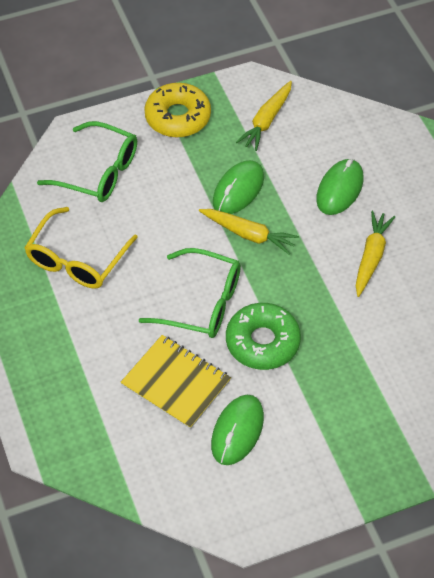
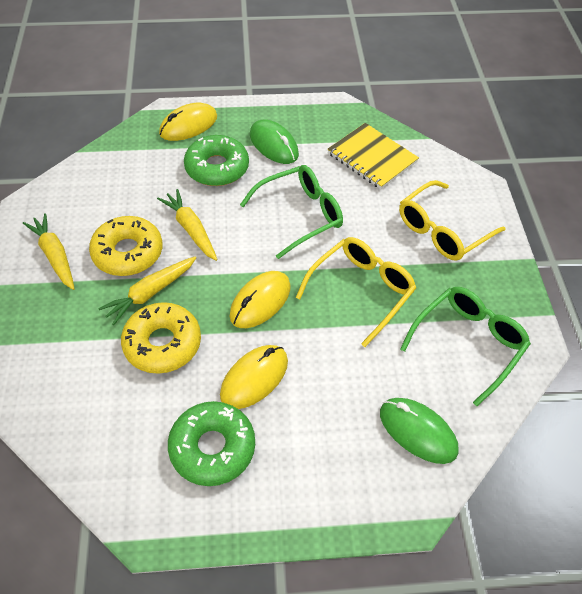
green donut: [226,303,301,370] = 1 -> [168,401,255,486] [184,135,249,186] = 2
green mouse: [211,395,264,465] [213,160,264,214] [316,159,363,215] = 3 -> [250,120,299,164] [380,398,459,464] = 2
yellow donut: [144,83,211,137] = 1 -> [89,216,162,276] [121,302,201,374] = 2
yellow glasses: [24,207,138,289] = 1 -> [296,237,416,347] [399,180,505,261] = 2
yellow mouse: none = 0 -> [159,103,217,141] [220,345,288,409] [230,271,291,328] = 3

